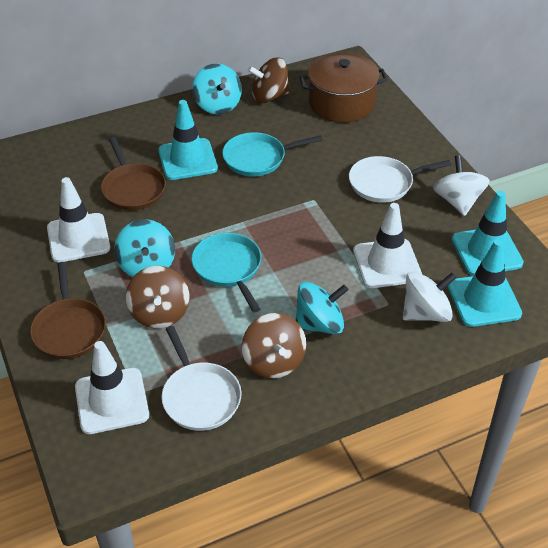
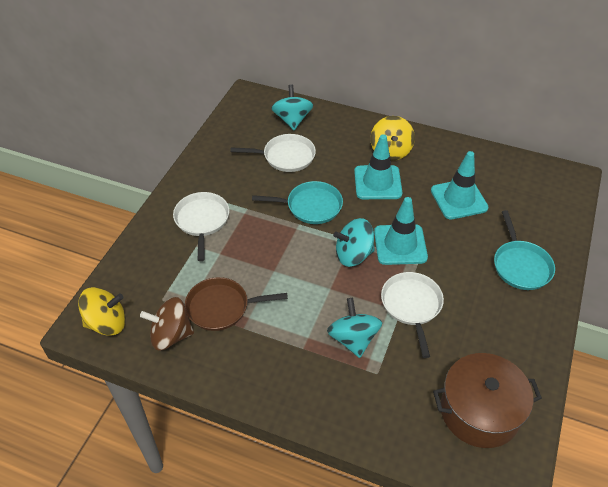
brown pan: [30,262,106,359] [101,137,166,210] = 2 -> [185,277,288,331] = 1
brown spinning top: [126,266,189,328] [242,313,306,379] [248,57,290,103] = 3 -> [140,297,194,351] = 1
white pan: [162,326,241,431] [349,156,451,203] = 2 -> [173,192,229,261] [230,134,316,172] [381,272,444,358] = 3
white spinning top: [403,272,457,322] [433,155,490,216] = 2 -> none = 0
white traffic cone: [47,177,110,263] [75,341,149,434] [353,203,422,288] = 3 -> none = 0
yellow spinning top: none = 0 -> [78,287,126,336] [370,116,415,161] = 2

